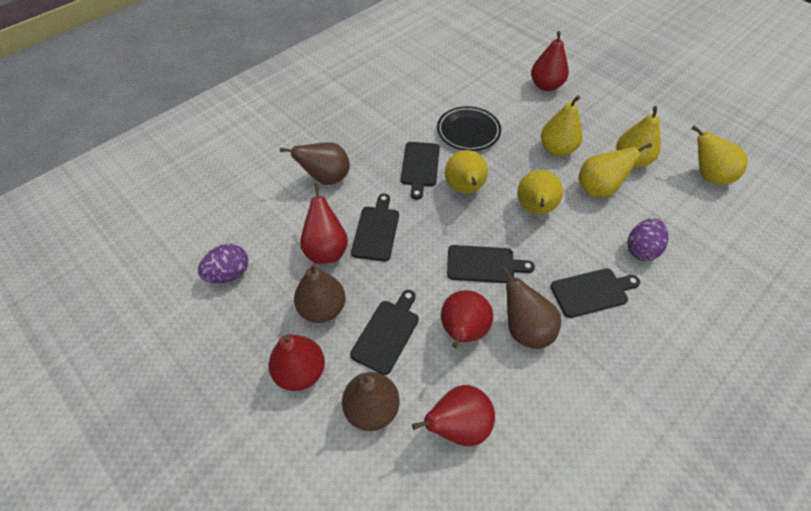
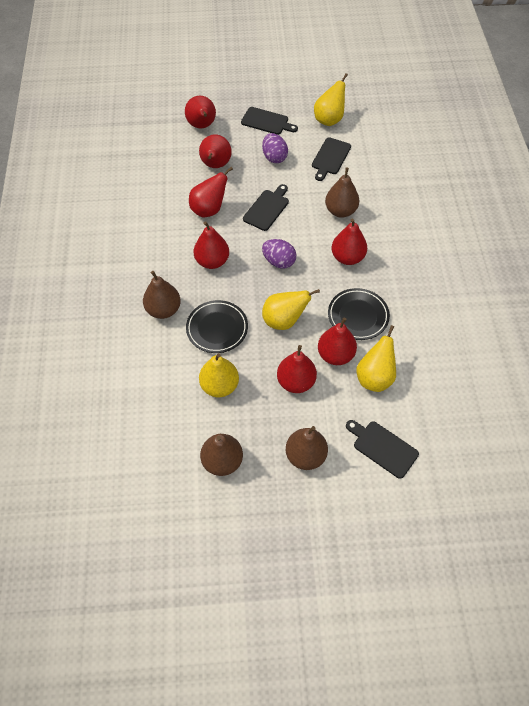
black cutting board: [350,290,419,375] [351,194,399,262] [401,142,440,200] [447,245,535,283] [550,268,640,318] = 5 -> [241,107,298,135] [243,184,289,231] [312,137,351,181] [346,420,419,479] = 4
black plate: [437,106,501,151] = 1 -> [186,300,248,353] [328,288,390,340] = 2
red pear: [269,334,325,391] [300,183,348,264] [412,385,495,446] [441,290,493,348] [531,31,569,91] = 5 -> [185,96,216,128] [189,167,233,217] [194,221,229,269] [199,134,232,168] [277,345,317,393] [318,318,357,365] [332,218,367,265] = 7
yellow pear: [445,150,488,194] [517,170,563,214] [541,95,583,156] [578,143,652,197] [616,106,661,168] [691,126,748,185] = 6 -> [199,353,239,397] [262,289,320,330] [314,73,348,126] [357,325,396,392] = 4

